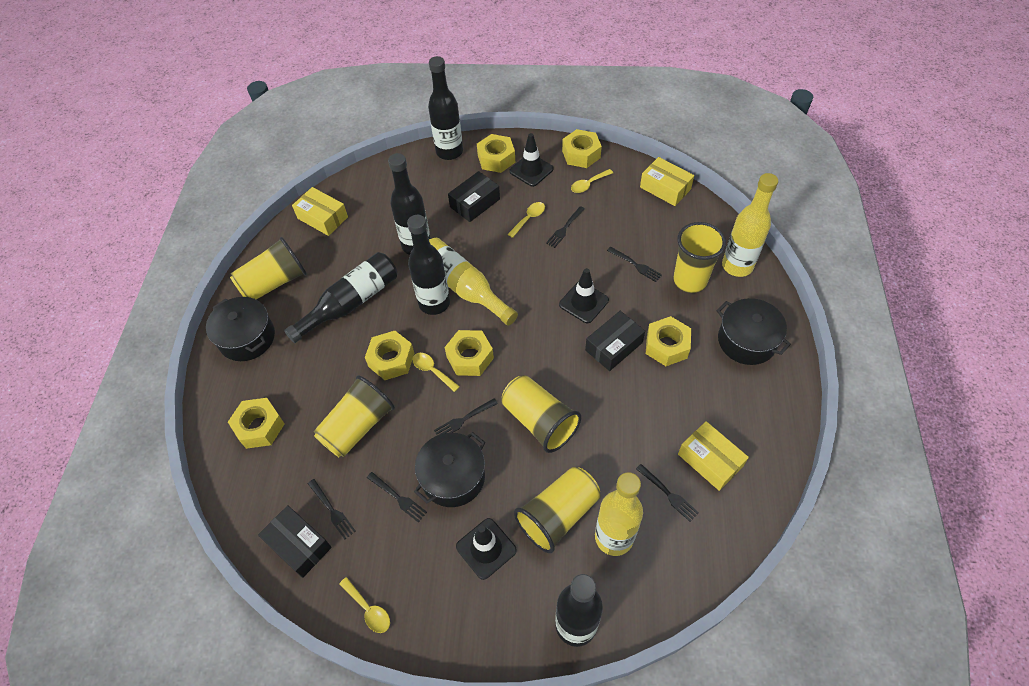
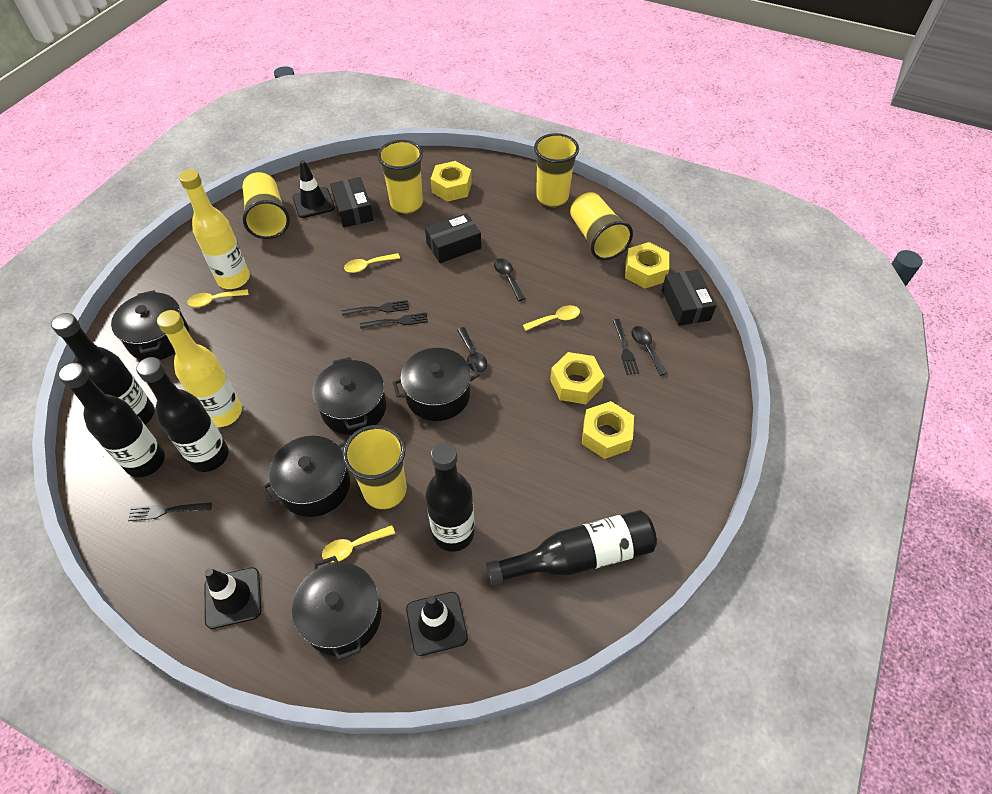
black fork: [308,479,356,539] [367,472,427,523] [434,398,498,435] [546,206,585,248] [607,247,662,282] [636,464,699,522] = 6 -> [128,502,212,521] [342,300,409,316] [360,313,428,329] [613,319,639,375] = 4
black pot: [206,297,275,361] [414,432,486,507] [717,298,791,365] = 3 -> [111,290,189,360] [262,436,350,517] [292,556,381,661] [312,357,386,435] [392,348,480,421] = 5
black spoon: none = 0 -> [457,327,487,373] [494,258,525,301] [631,326,667,376] = 3
yellow bottle: [429,238,518,326] [595,472,643,556] [722,173,778,277] = 3 -> [157,310,242,427] [179,169,250,289] = 2
yellow box: [292,187,348,236] [640,157,694,206] [678,421,749,491] = 3 -> none = 0
yellow nut: [228,398,285,449] [365,331,414,380] [445,330,494,376] [477,134,515,173] [562,129,602,168] [646,316,691,366] = 6 -> [431,161,472,202] [550,352,604,404] [582,401,634,459] [625,242,669,288] = 4

